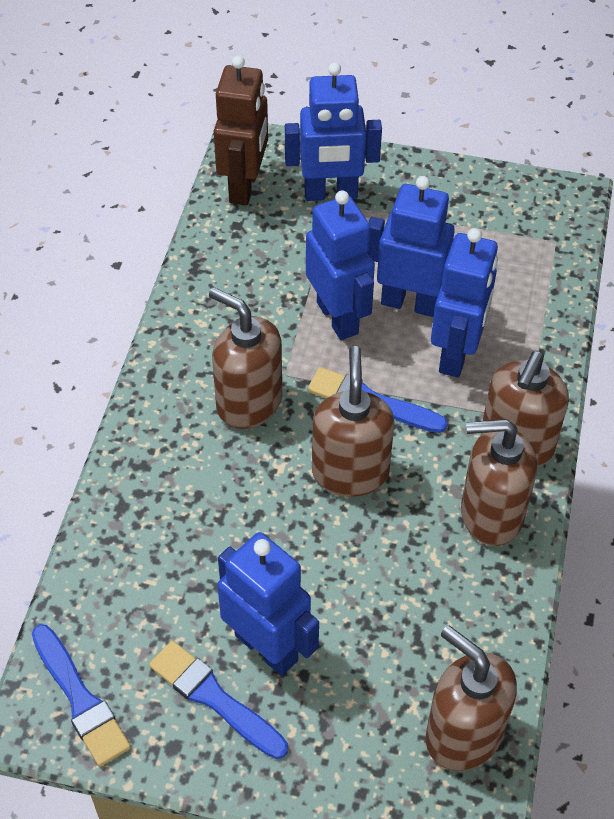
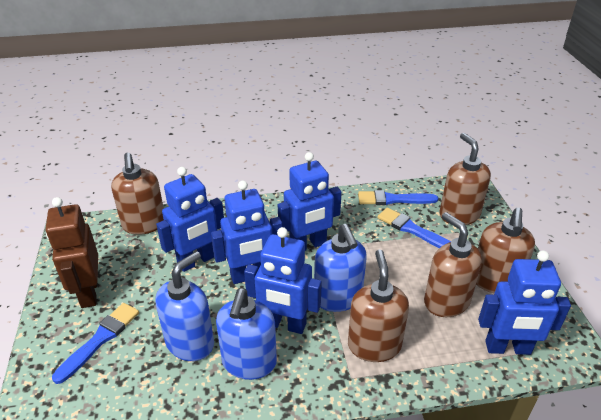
blue soap dispenser: none = 0 -> [156,251,214,361] [216,288,277,380] [314,224,366,312] = 3

